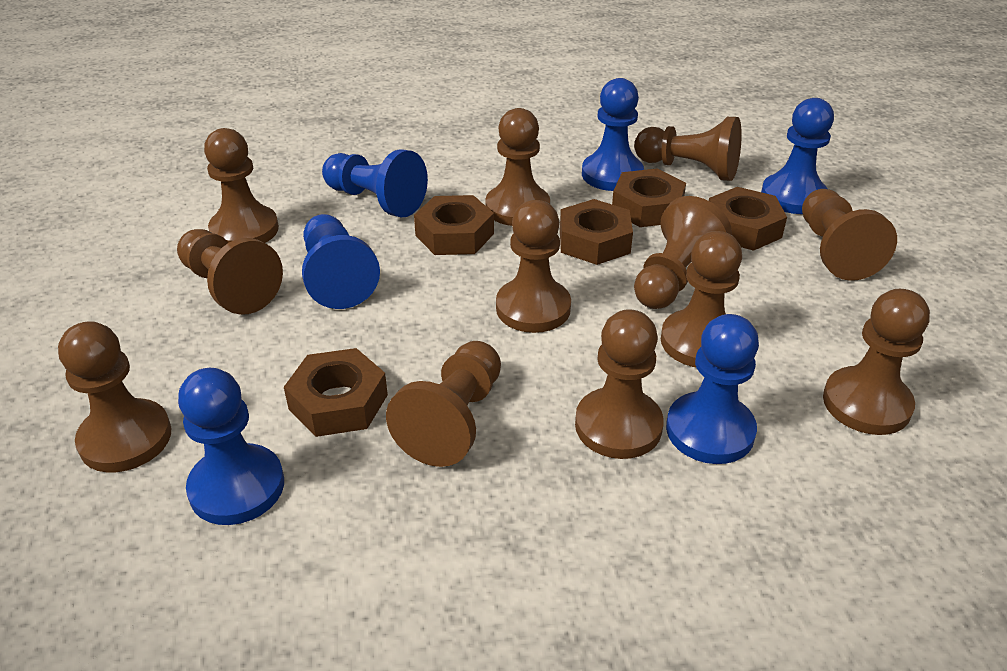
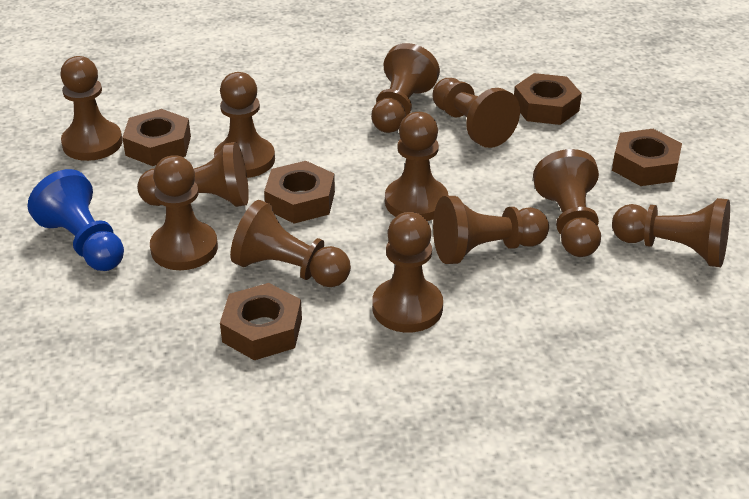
blue pawn: [178,368,284,525] [302,214,380,309] [322,149,428,217] [582,78,644,191] [666,314,759,464] [761,98,834,214] = 6 -> [28,169,124,271] = 1

